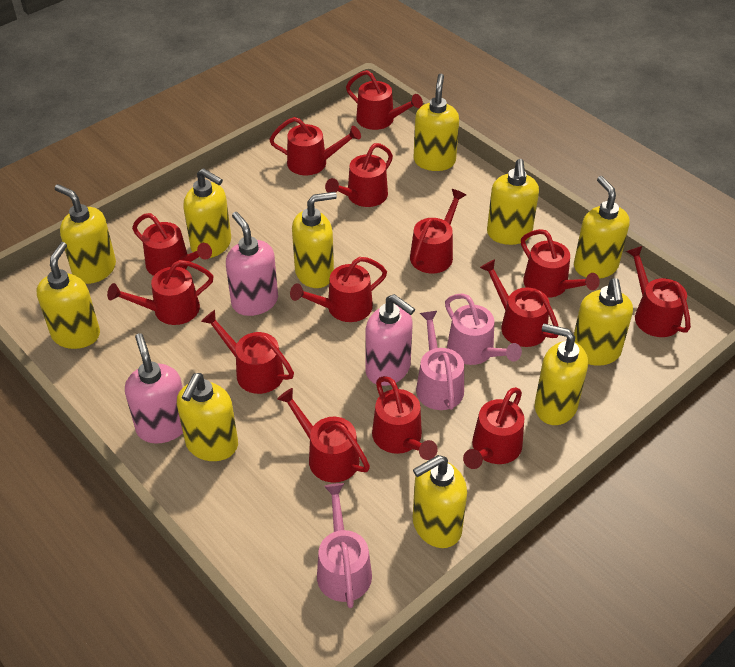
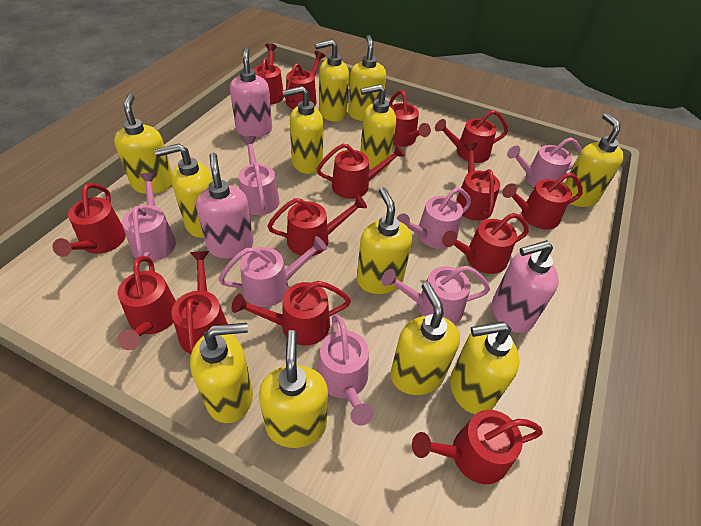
pink watering can: [317,483,372,608] [416,311,464,410] [445,293,522,365] = 3 -> [122,173,176,261] [219,236,327,307] [238,136,280,215] [317,314,373,426] [381,266,490,325] [397,187,471,249] [507,137,582,187] = 7
yellow soap dispenser: [36,242,100,349] [54,184,116,284] [177,373,238,461] [183,168,231,258] [292,192,337,288] [413,455,467,548] [414,74,459,171] [487,159,539,245] [535,324,588,425] [574,176,630,279] [574,278,633,366] = 11 -> [114,94,173,194] [154,143,213,238] [190,323,253,423] [259,330,328,448] [282,86,323,174] [315,40,349,122] [348,35,386,121] [357,187,412,294] [360,84,396,170] [391,282,460,395] [450,321,519,414] [564,113,624,207] = 12

